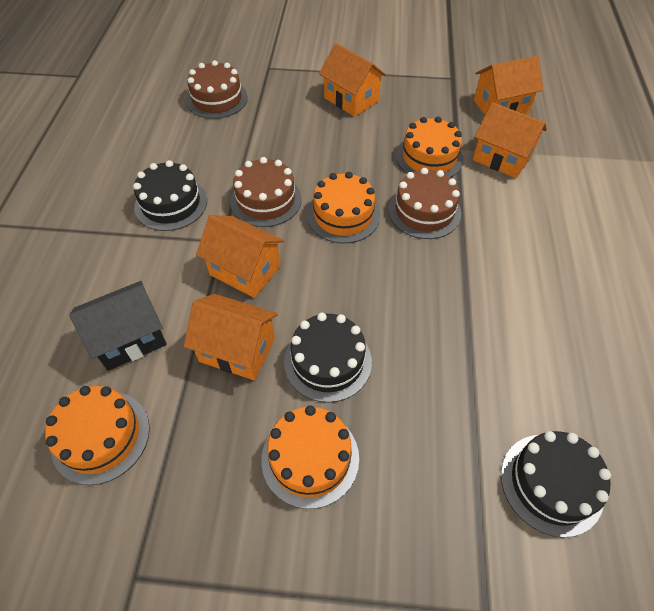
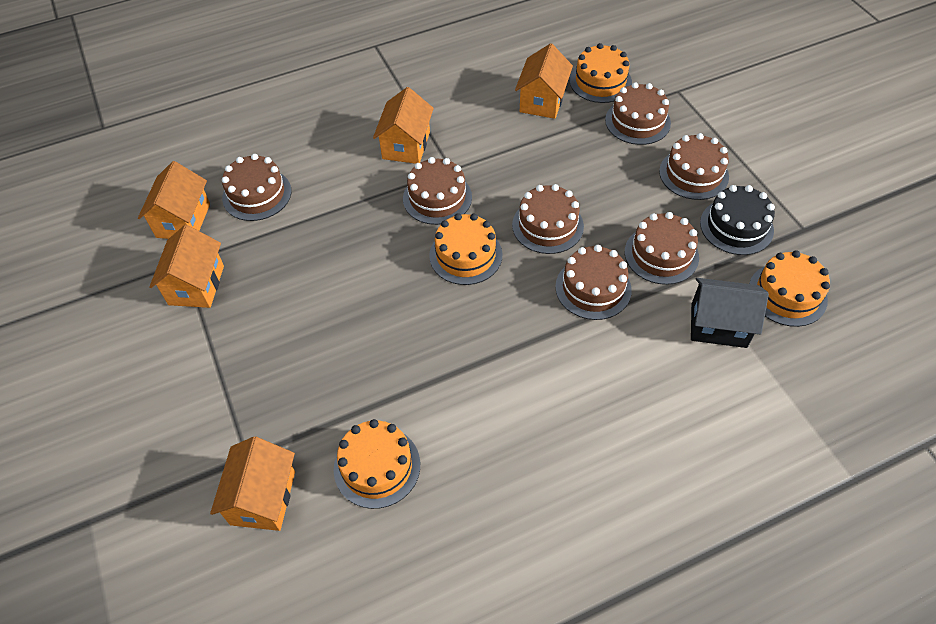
black cake: [133,160,207,231] [284,312,372,403] [501,431,611,538] = 3 -> [700,185,775,255] = 1
brown cake: [186,60,248,119] [230,157,302,227] [388,168,461,239] = 3 -> [222,154,291,221] [403,157,472,225] [512,184,584,254] [555,245,632,320] [605,82,671,145] [625,212,699,285] [659,133,729,200] = 7

